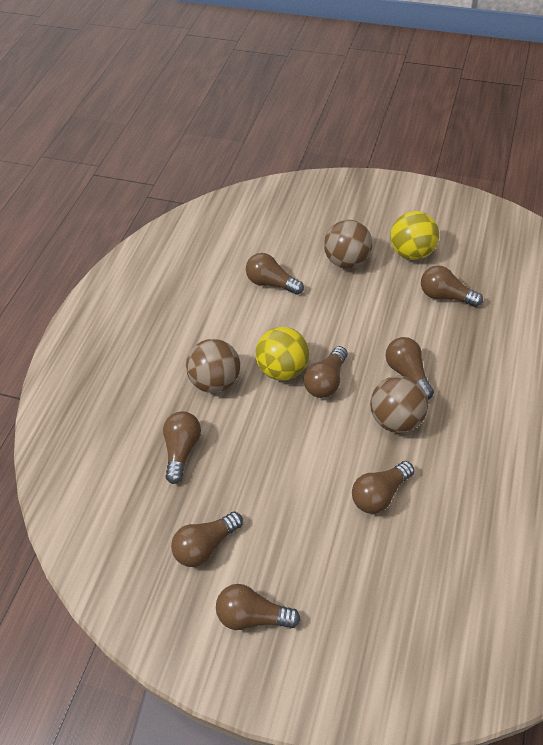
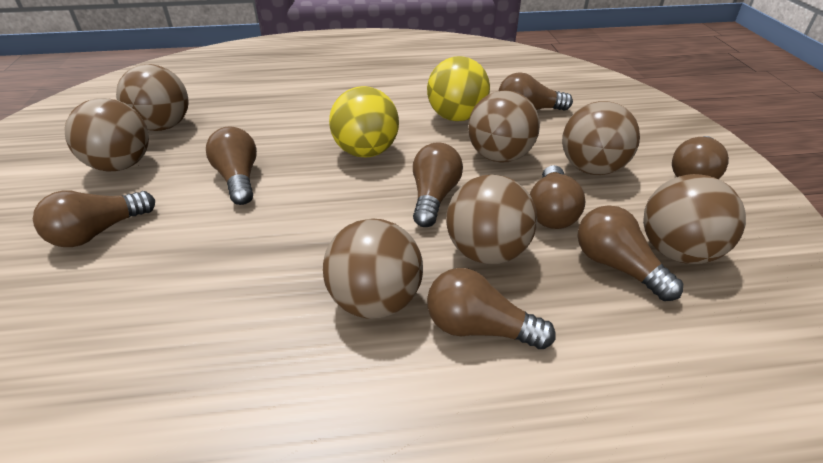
brown ball: [186,339,240,393] [324,220,373,269] [370,376,428,433] = 3 -> [65,98,149,172] [116,64,189,131] [323,218,423,319] [446,175,537,264] [468,91,540,163] [562,101,640,175] [643,174,746,264] = 7

